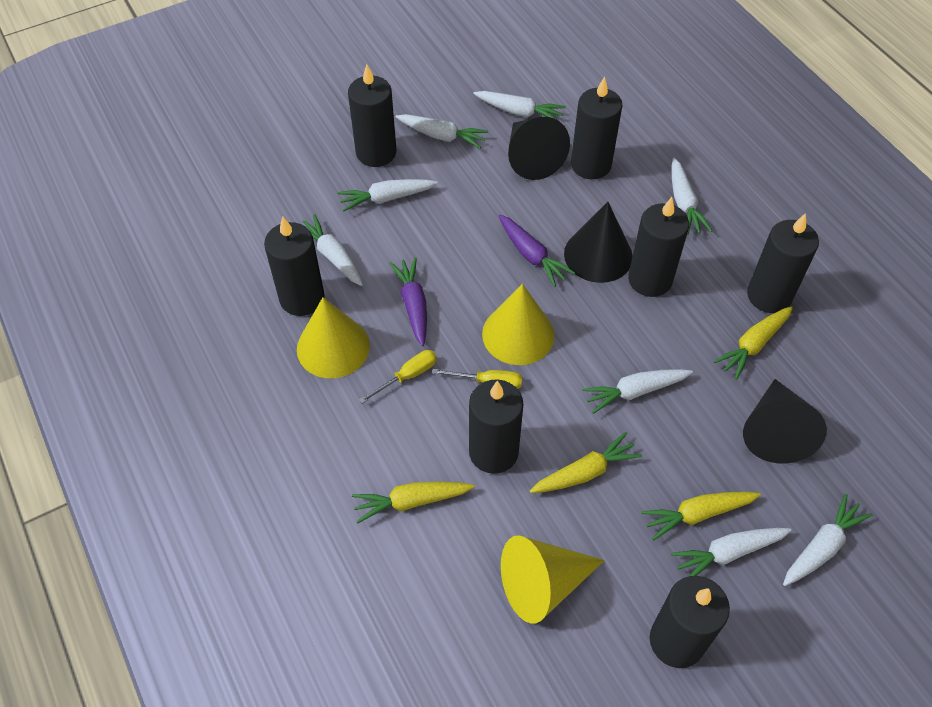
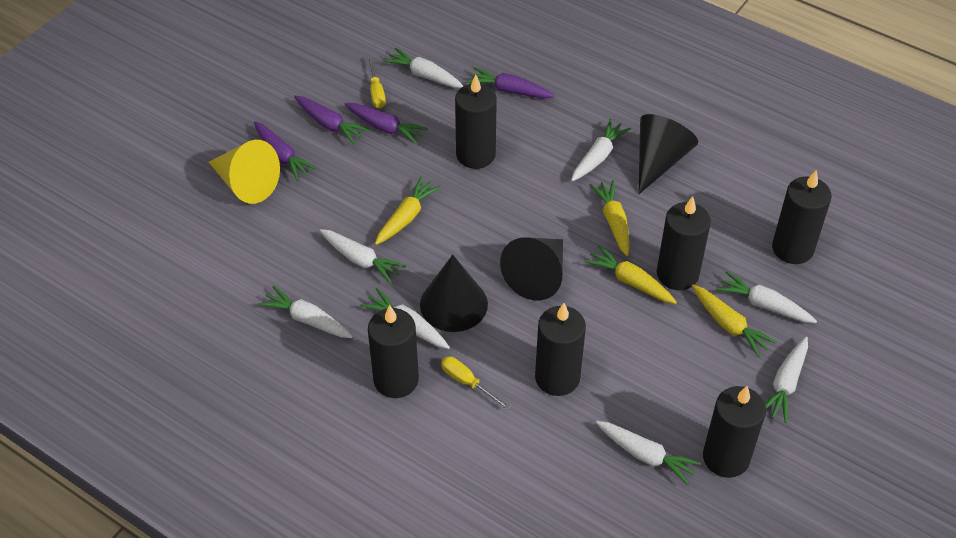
black candle: [264,216,325,316] [348,64,396,167] [469,380,523,474] [571,76,623,179] [628,197,689,297] [650,576,730,668] [747,213,819,313] = 7 -> [368,305,419,398] [455,75,497,169] [535,303,586,396] [657,196,711,290] [703,386,766,478] [772,170,832,264] = 6
purple carrot: [390,257,427,346] [499,214,575,287] = 2 -> [254,121,317,181] [294,95,370,145] [344,103,428,144] [466,67,555,98] = 4
yellow cone: [297,297,370,378] [482,284,555,365] [501,535,605,624] = 3 -> [209,140,280,204] = 1

